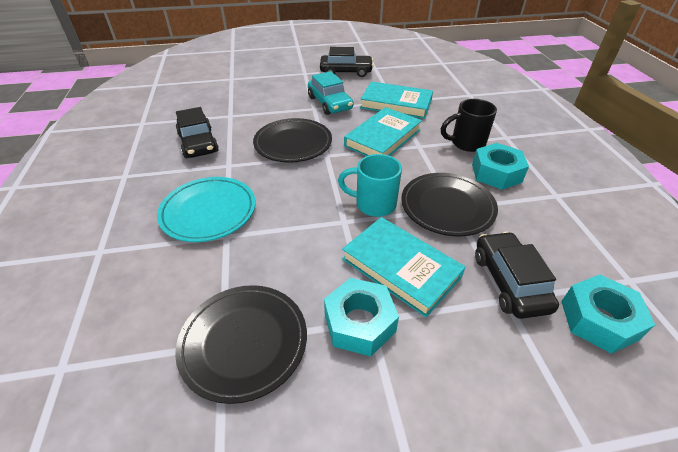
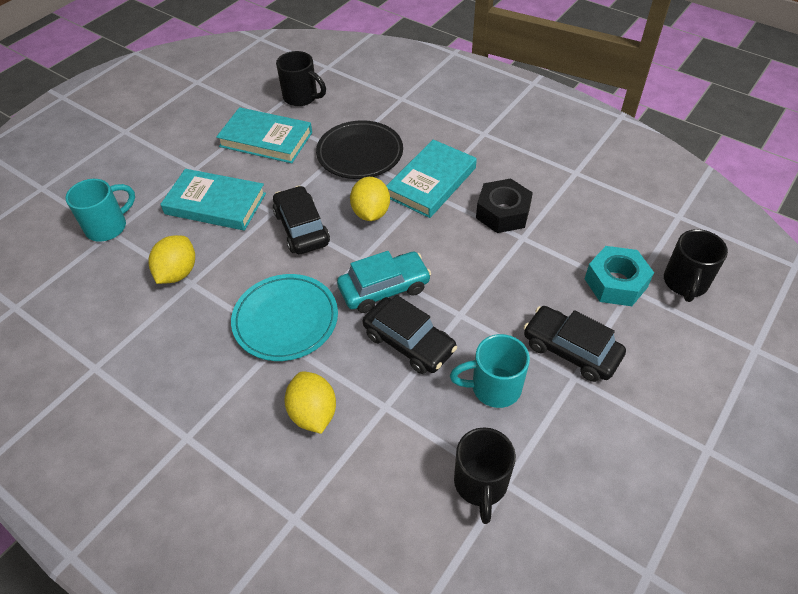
black mug: [441,99,497,152] = 1 -> [276,51,326,106] [454,427,516,524] [664,229,728,302] = 3
black nut: none = 0 -> [476,178,533,233] = 1
black plate: [175,285,307,404] [253,118,332,162] [401,173,498,236] = 3 -> [316,120,403,179] = 1
turquoise mug: [338,154,402,217] = 1 -> [65,179,135,242] [450,334,530,408] = 2
turquoise nut: [324,278,399,356] [472,143,529,190] [561,274,655,354] = 3 -> [585,246,654,306] = 1
yellow lemon: none = 0 -> [148,235,195,284] [285,371,336,434] [350,177,390,221] = 3

